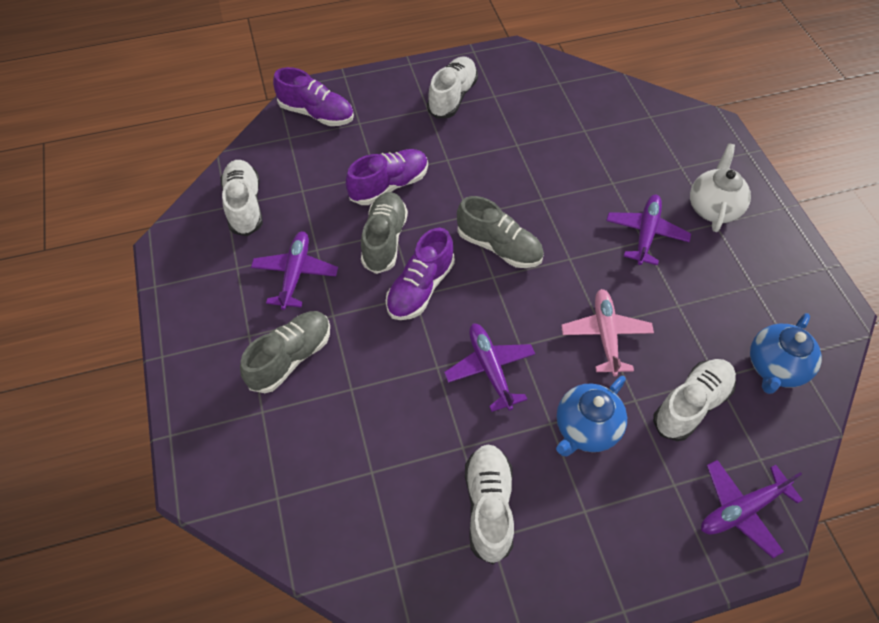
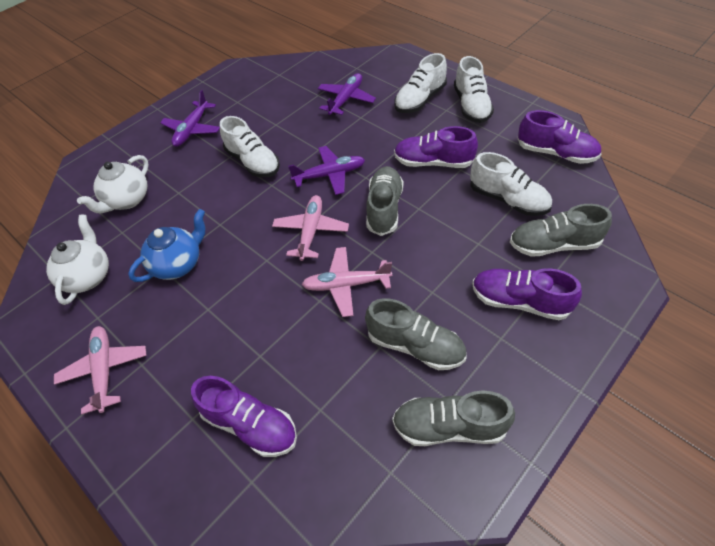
blue teapot: [556,376,627,456] [750,313,822,394] = 2 -> [128,209,205,282] = 1
grey shoe: [240,311,330,393] [361,192,408,274] [457,196,544,268] = 3 -> [365,298,466,370] [366,166,404,236] [392,390,515,446] [510,204,612,257] = 4
pink plane: [561,289,654,376] = 1 -> [54,326,147,414] [272,195,349,261] [302,247,392,317] = 3
purple plane: [251,231,338,310] [444,324,535,412] [606,195,691,266] [701,460,803,558] = 4 -> [160,90,220,147] [288,146,365,195] [318,73,376,115] = 3
purple shoe: [273,67,354,126] [346,149,428,205] [386,228,455,320] = 3 -> [191,376,297,457] [394,126,478,168] [472,268,582,320] [517,110,601,164] = 4
white teapot: [690,144,751,232] = 1 -> [46,215,109,305] [77,155,149,213] = 2

